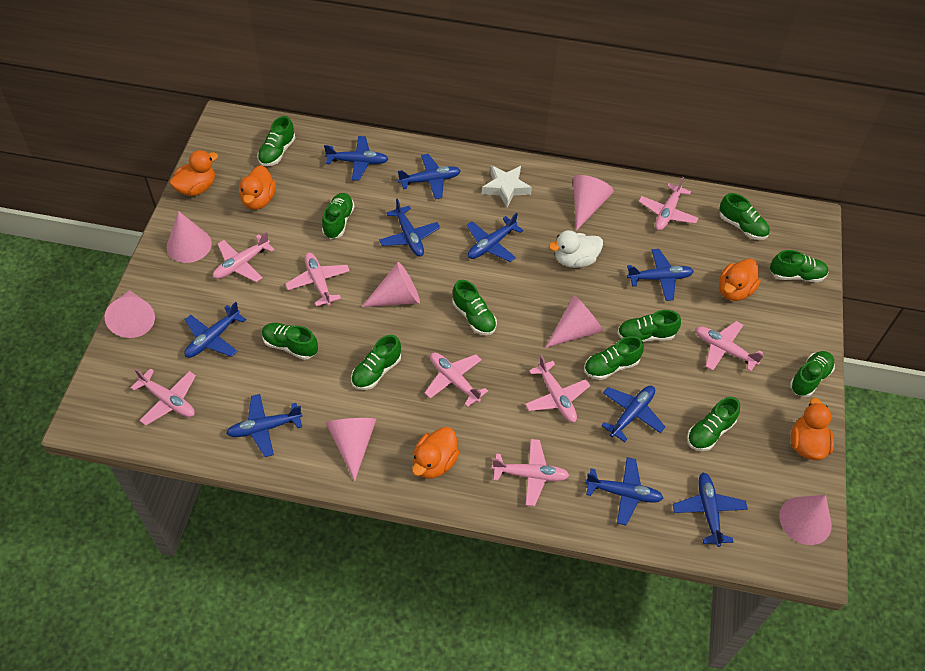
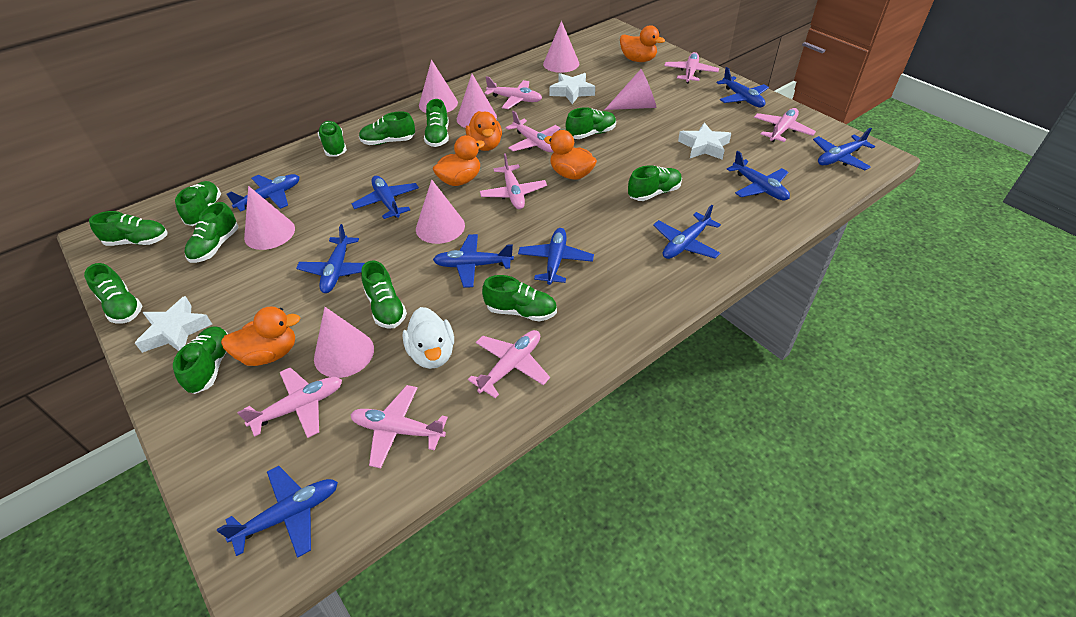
green shoe: [257,116,295,166] [262,323,318,360] [322,193,355,239] [351,335,401,390] [452,280,497,335] [584,336,644,380] [617,310,681,342] [687,397,740,451] [719,193,770,240] [770,250,829,283] [790,351,835,397] = 11 -> [84,263,142,323] [89,211,167,246] [173,327,228,394] [175,181,221,226] [184,202,238,263] [318,121,347,156] [359,111,415,145] [361,260,407,329] [424,99,449,147] [482,275,557,322] [566,107,616,139] [628,165,682,201] = 12
white star: [482,166,532,207] = 1 -> [135,296,212,353] [549,73,595,104] [678,122,731,159] = 3

